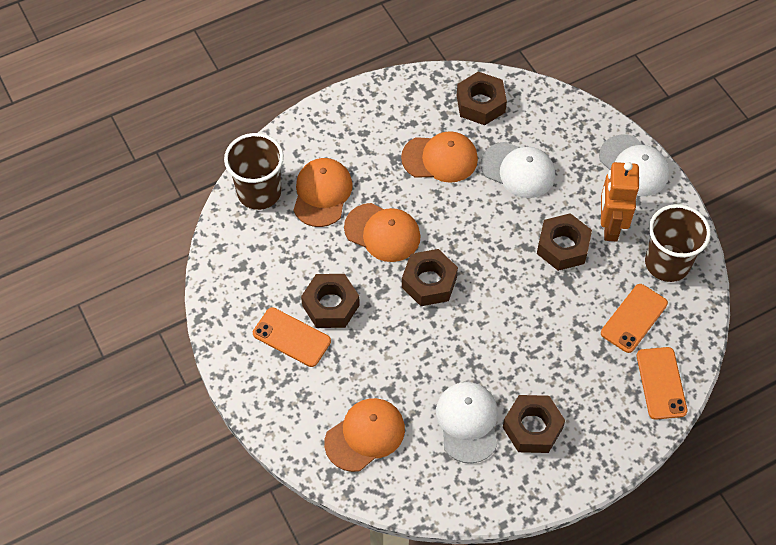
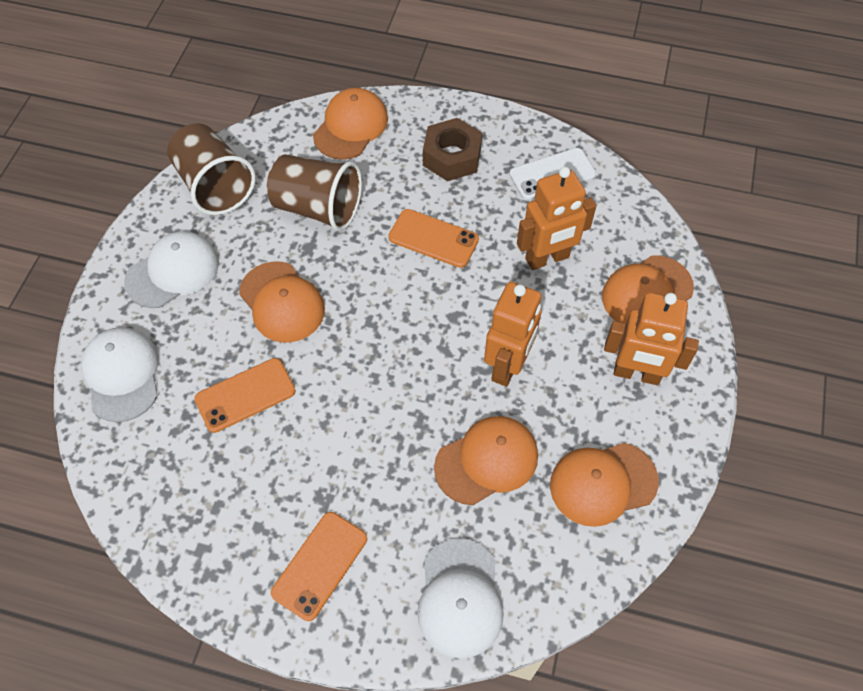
brown nut: [301,274,360,328] [402,249,458,306] [457,72,507,125] [503,395,565,453] [537,213,592,271] = 5 -> [423,118,482,181] = 1
orange cap: [293,158,353,227] [324,398,405,472] [344,203,421,262] [401,131,478,183] = 4 -> [239,261,325,343] [313,88,388,160] [434,416,538,505] [550,443,659,527] [602,256,694,325] = 5
orange robot: [601,162,639,242] = 1 -> [484,282,542,387] [517,167,596,270] [604,292,699,385] = 3
white phone: none = 0 -> [509,148,596,200] = 1

